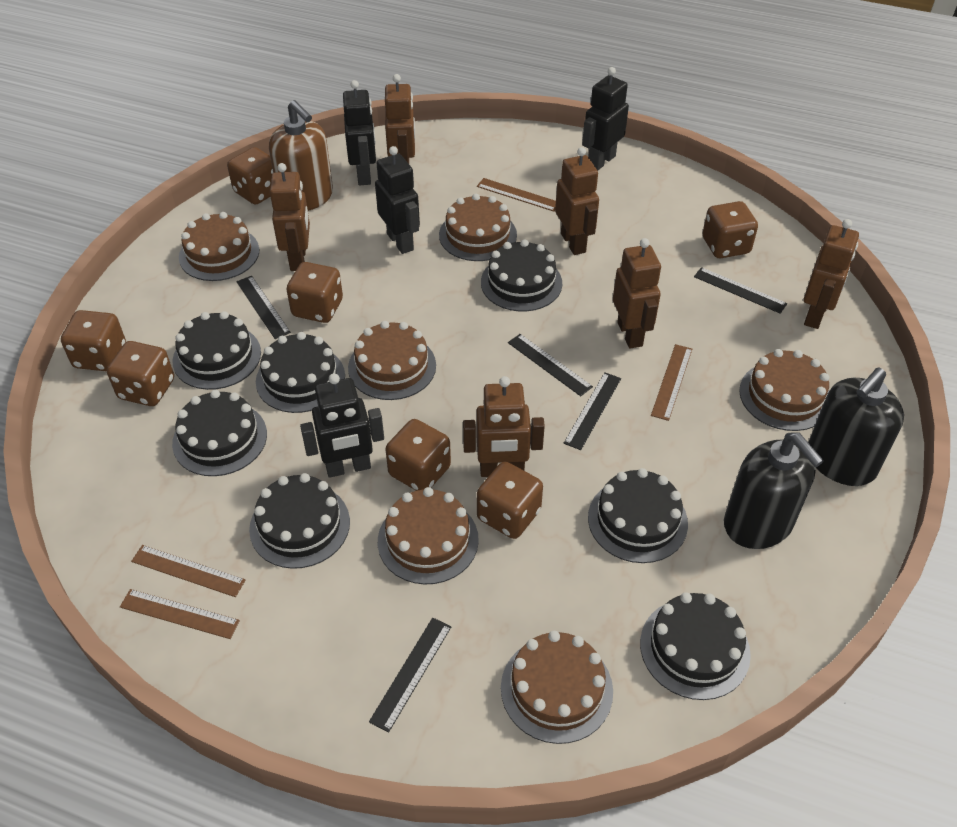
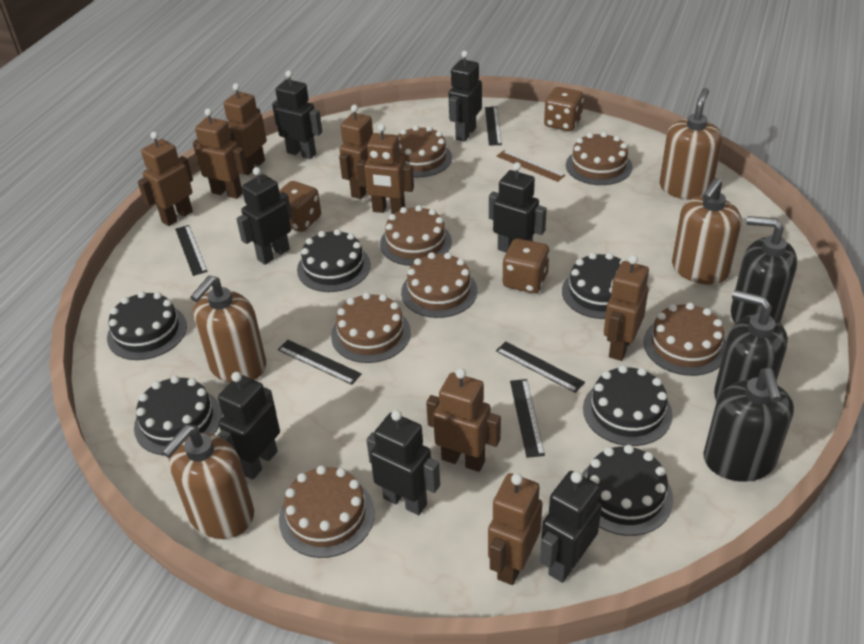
black cake: [172,311,261,390] [172,390,267,476] [249,473,350,569] [256,332,345,413] [481,239,562,311] [588,468,688,563] [640,592,751,700] = 7 -> [107,291,187,360] [134,376,222,455] [297,229,371,292] [562,253,627,319] [582,445,673,536] [583,365,673,446] = 6
black robot: [300,373,384,478] [343,80,376,185] [375,146,420,254] [582,67,629,170] = 4 -> [217,372,280,480] [236,167,292,265] [272,71,322,159] [366,410,440,515] [449,51,482,142] [489,162,547,252] [540,471,602,583] = 7
black soap dispenser: [724,433,824,549] [808,367,904,486] = 2 -> [703,368,794,482] [714,290,788,402] [731,216,797,324] = 3
brown cake: [179,212,259,281] [348,321,436,400] [378,487,479,584] [439,194,517,261] [501,631,613,744] [739,349,829,431] = 6 -> [279,465,375,558] [331,292,411,363] [380,205,452,266] [397,125,452,177] [401,252,477,318] [566,132,632,185] [643,303,726,376] = 7
brown dice: [61,310,126,371] [107,341,174,406] [227,147,273,205] [286,262,343,323] [385,419,451,491] [477,462,543,539] [702,201,758,258] = 7 -> [279,181,321,232] [502,238,550,293] [544,87,584,131] = 3
brown robot: [270,163,310,271] [385,74,415,164] [463,376,545,477] [555,147,599,255] [613,238,661,349] [804,219,859,329] = 6 -> [138,132,193,226] [193,108,248,199] [223,83,267,175] [339,105,373,199] [356,124,414,214] [426,368,501,472] [488,473,543,585] [604,255,649,361] = 8
brown ruler: [120,589,240,639] [131,545,246,597] [477,178,556,212] [651,344,692,421] = 4 -> [496,150,565,182] = 1
brown soap dispenser: [269,100,333,211] = 1 -> [162,425,254,539] [191,275,266,383] [659,88,722,200] [672,178,742,285] = 4

